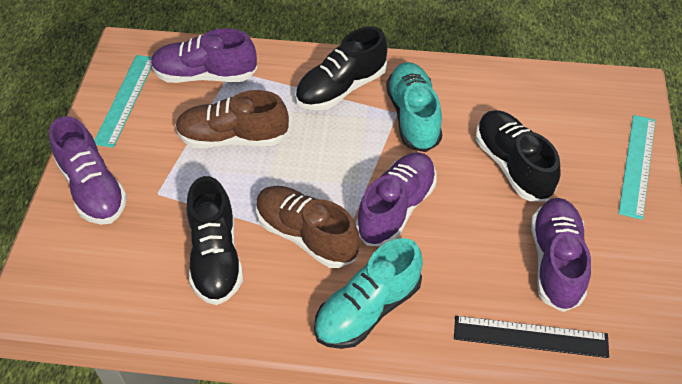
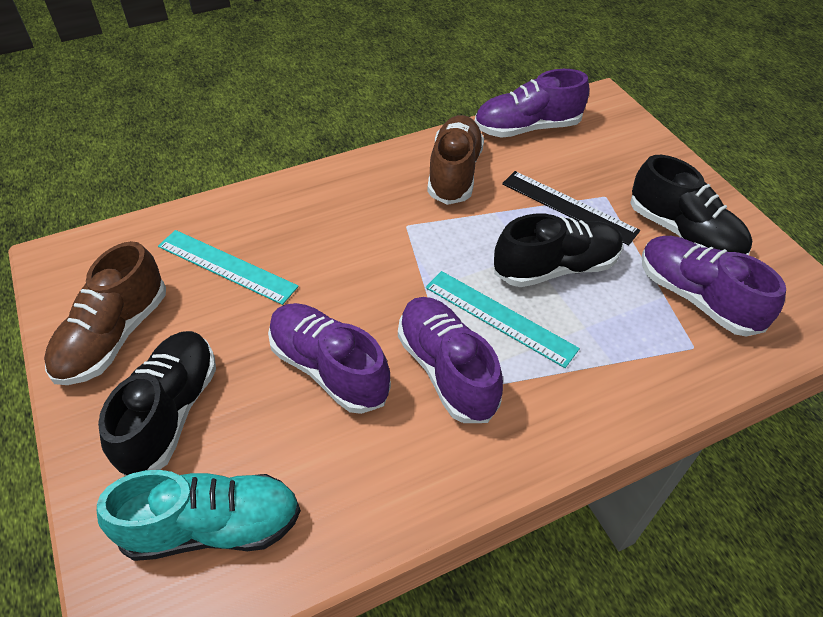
turquoise shoe: [314,238,423,349] [386,62,442,152] = 2 -> [97,470,301,561] = 1

